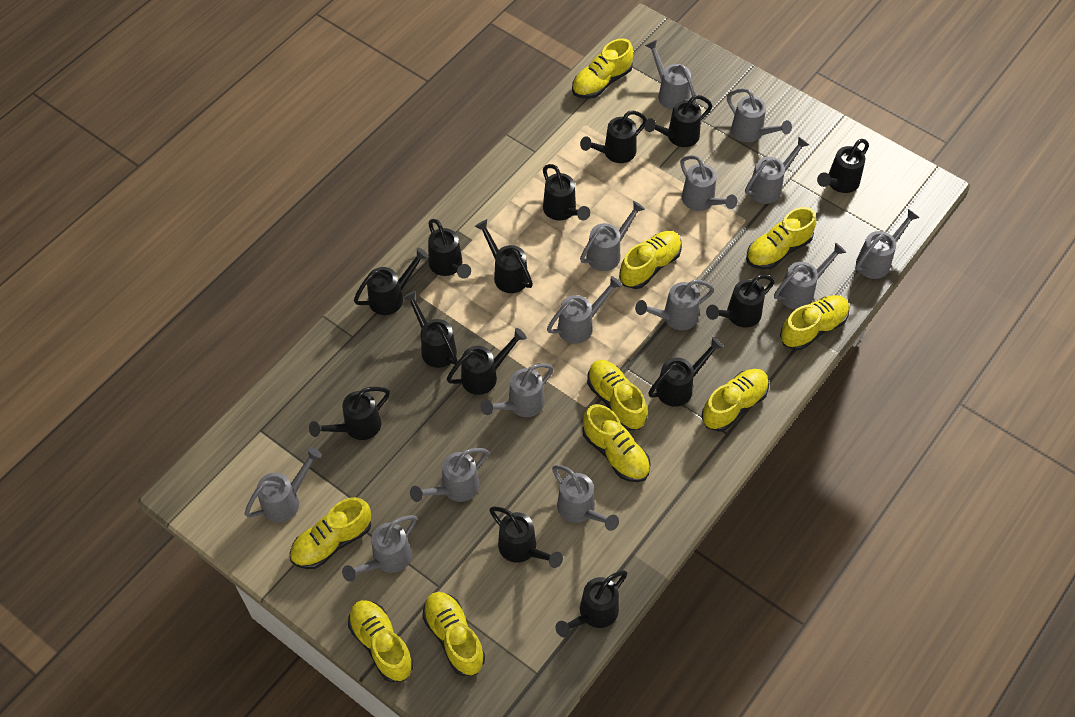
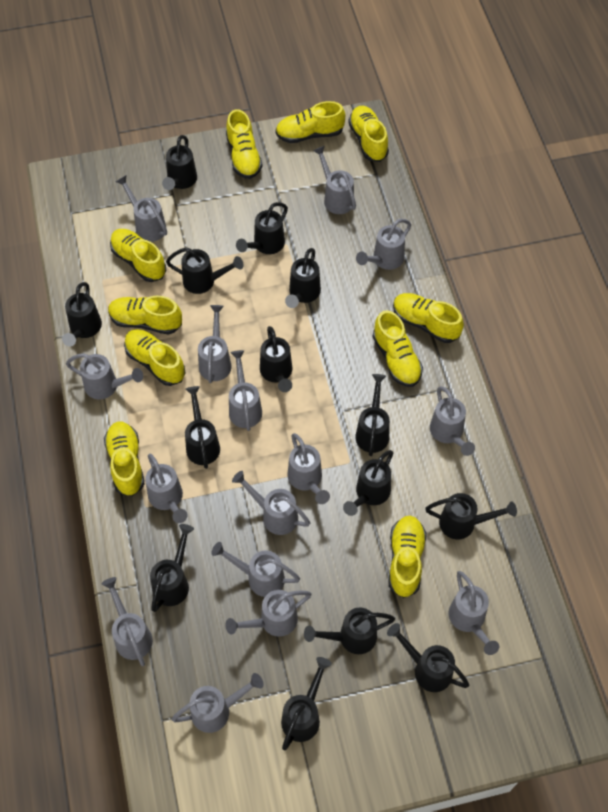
grey watering can: [245,447,322,522] [342,515,417,582] [410,448,489,502] [480,363,554,417] [547,276,622,344] [552,465,619,531] [580,201,645,271] [635,280,714,330] [645,40,696,110] [680,155,737,211] [727,88,792,142] [745,136,809,204] [774,243,846,310] [856,209,920,279] = 14 -> [66,353,143,400] [101,577,153,666] [115,175,167,242] [145,454,188,523] [171,673,264,733] [198,305,231,383] [211,542,300,597] [225,590,312,637] [229,350,262,431] [232,471,310,535] [288,433,330,504] [313,146,356,214] [356,219,411,270] [430,386,475,456] [449,571,499,655] = 15

